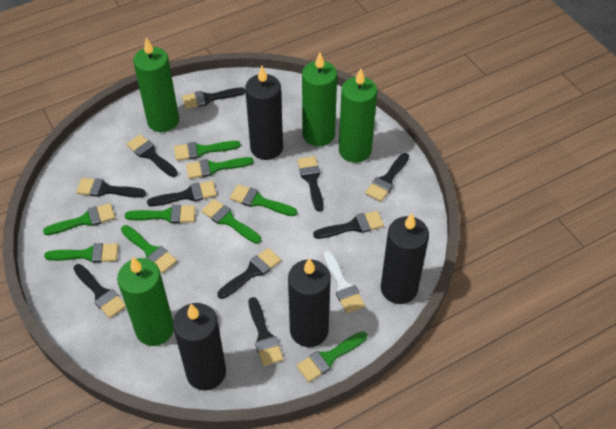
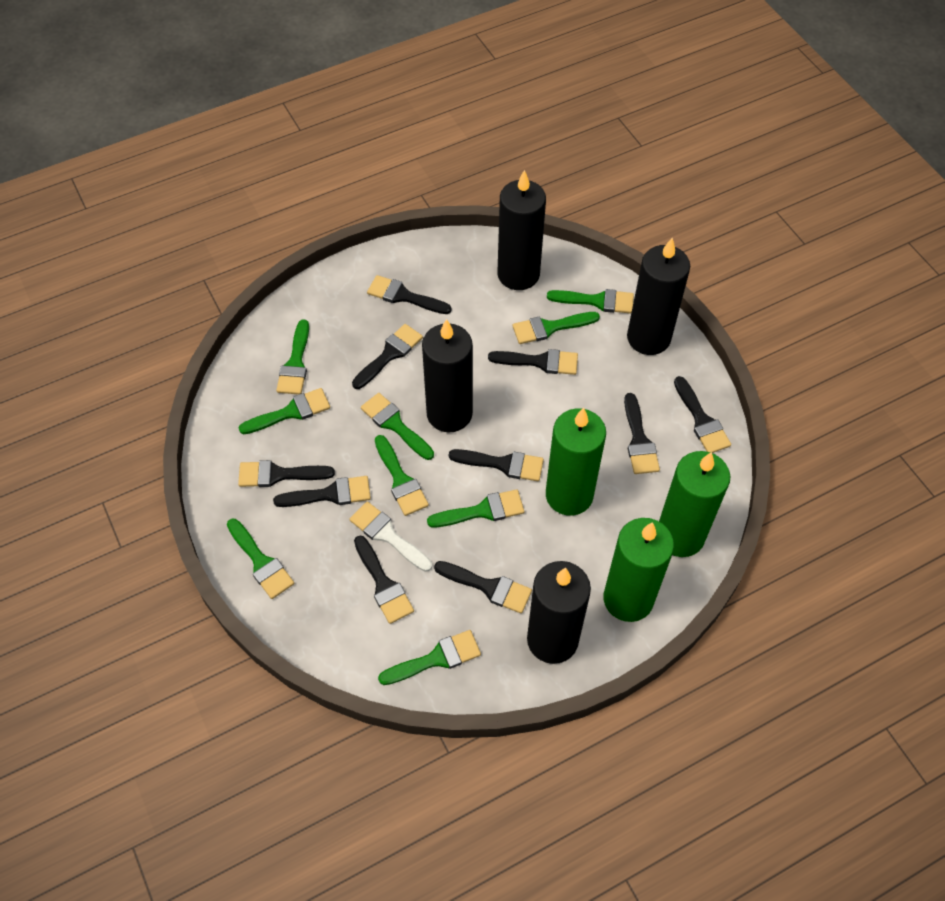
green candle: [117,257,174,346] [133,37,179,132] [302,52,337,147] [339,68,377,163] = 4 -> [546,407,606,516] [604,518,674,622] [659,451,730,557] = 3

